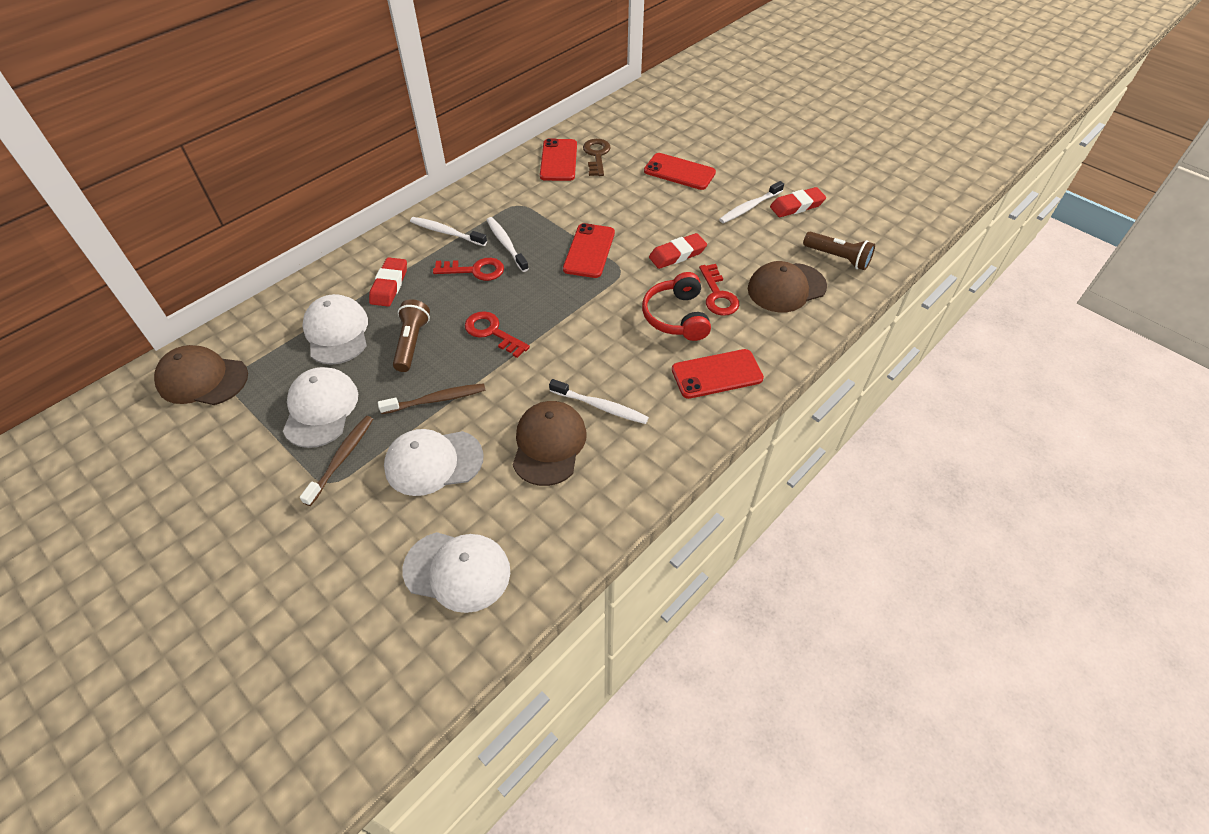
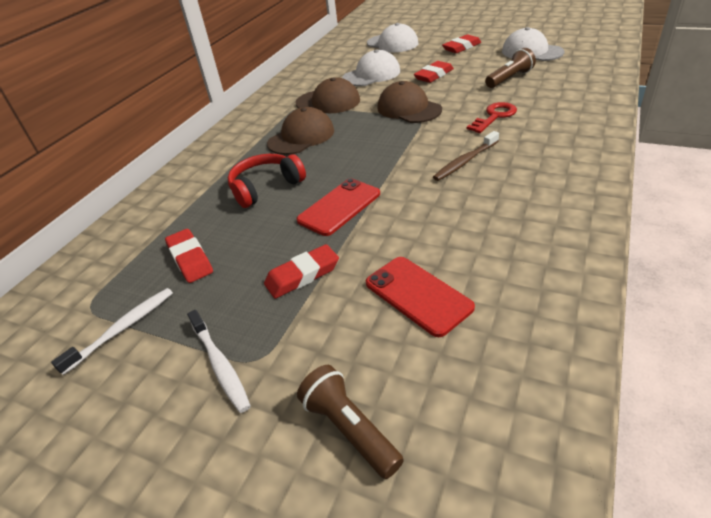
brown key: [583,139,611,176] = 1 -> none = 0
brown toothbrush: [300,416,373,506] [378,383,486,414] = 2 -> [433,131,499,181] = 1
red eraser: [369,257,407,307] [649,233,707,269] [770,187,826,217] = 3 -> [165,229,213,283] [264,244,339,299] [414,61,454,83] [442,35,481,53] = 4
red key: [433,258,504,281] [465,311,530,358] [699,264,739,316] = 3 -> [467,102,517,133] = 1
red phone: [540,138,577,181] [563,223,615,278] [644,153,716,190] [672,349,764,399] = 4 -> [296,178,380,236] [366,257,475,337] = 2
white cap: [283,367,358,448] [302,294,368,365] [384,429,484,496] [403,532,510,613] = 4 -> [342,49,400,86] [367,23,419,52] [502,27,564,61] = 3
white toothbrush: [410,217,487,246] [487,217,529,272] [549,379,649,424] [719,181,784,223] = 4 -> [51,288,173,375] [187,310,251,413] = 2

